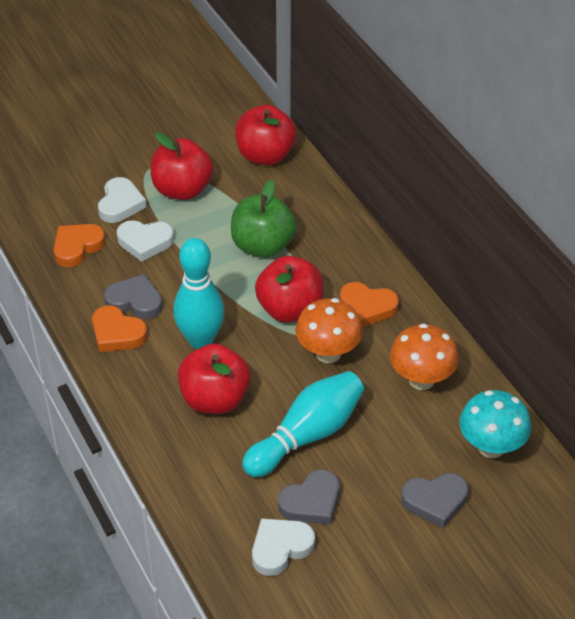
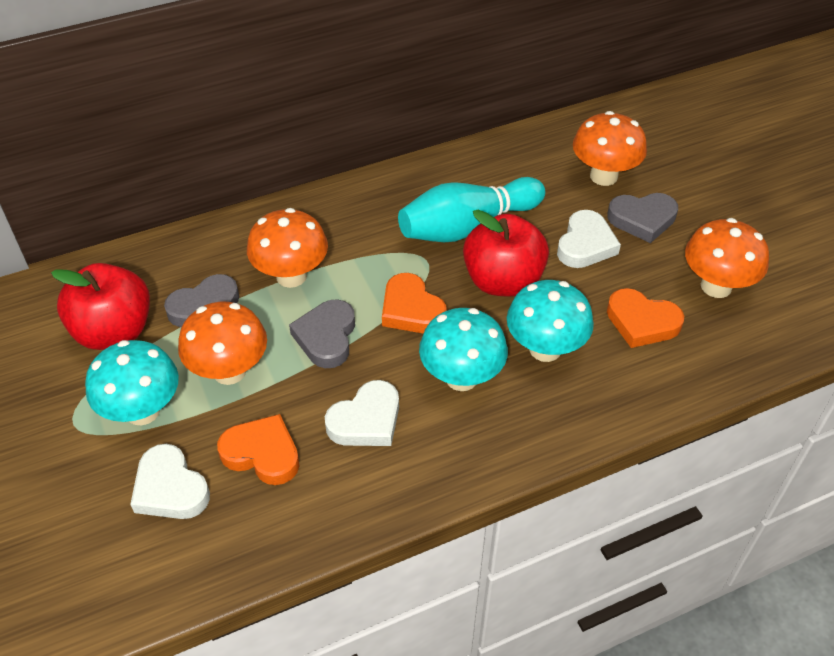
green apple: [231,180,297,258] = 1 -> none = 0
orange mushroom: [295,298,363,363] [390,323,459,390] = 2 -> [178,302,267,385] [247,208,328,288] [573,111,647,186] [685,218,769,298] = 4
red apple: [150,132,214,200] [178,343,251,414] [235,105,297,165] [255,256,324,323] = 4 -> [51,263,150,350] [463,210,549,297] = 2
turquoise bowling pin: [173,238,225,349] [242,371,364,477] = 2 -> [398,177,545,242] = 1
turquoise mushroom: [459,390,531,458] = 1 -> [85,340,179,425] [419,308,508,391] [507,280,594,362] = 3

